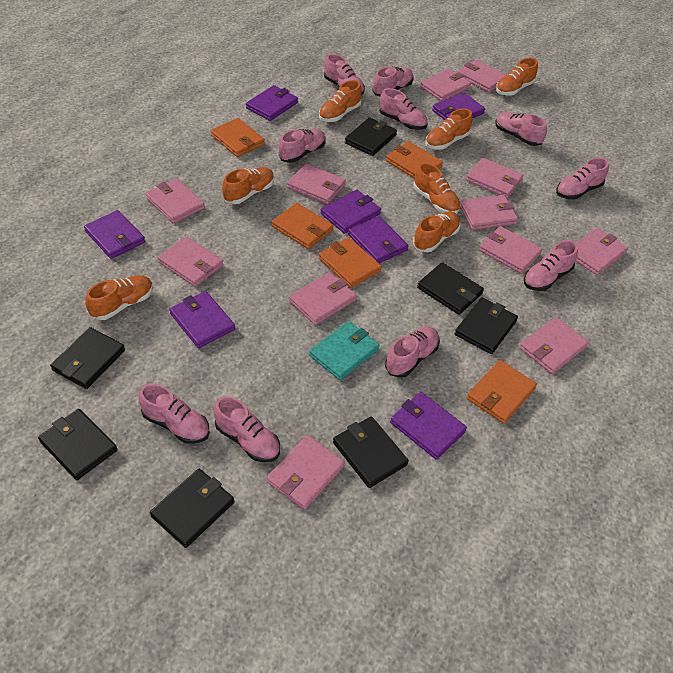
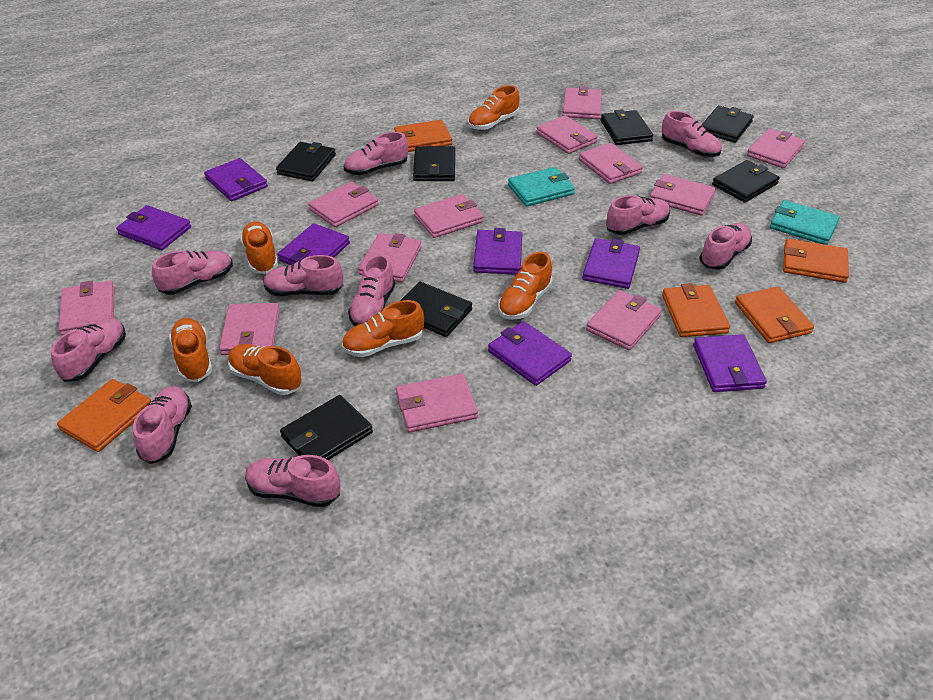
orange shoe: [85,275,153,320] [222,167,274,204] [319,80,362,122] [413,211,461,252] [414,163,461,214] [425,108,473,150] [496,58,538,96] = 7 -> [169,318,212,382] [228,344,302,395] [240,221,278,274] [342,300,424,357] [468,85,519,130] [498,252,552,320] = 6
turquoise wallet: [309,321,380,380] = 1 -> [508,167,575,206] [770,200,840,245] = 2

